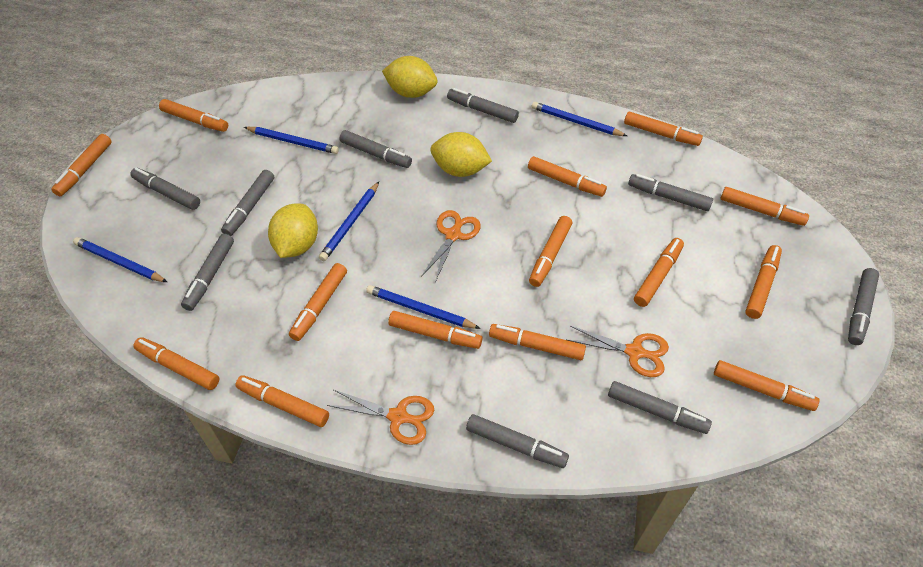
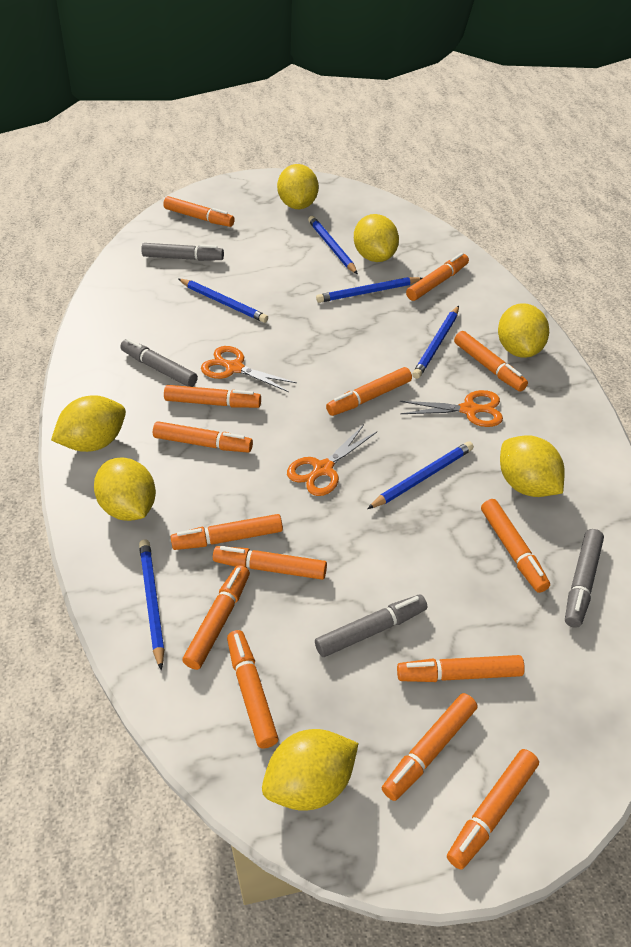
blue pencil: [73,237,167,282] [244,127,339,154] [319,182,379,261] [366,285,481,329] [532,102,627,136] = 5 -> [139,539,164,670] [179,279,268,323] [308,216,358,274] [316,277,422,303] [367,441,474,509] [412,306,459,379] = 6
grey marker: [130,168,200,210] [181,234,234,311] [221,170,274,236] [340,130,412,168] [447,88,519,123] [466,414,569,468] [608,381,712,434] [628,174,713,211] [848,268,879,345] = 9 -> [120,338,198,387] [141,243,224,261] [315,594,427,657] [565,529,604,628] = 4
yellow lemon: [268,203,318,258] [382,56,437,98] [430,132,492,177] = 3 -> [51,395,126,452] [94,457,156,521] [262,729,359,811] [277,164,319,209] [354,214,399,262] [498,303,549,358] [500,435,564,497] = 7

